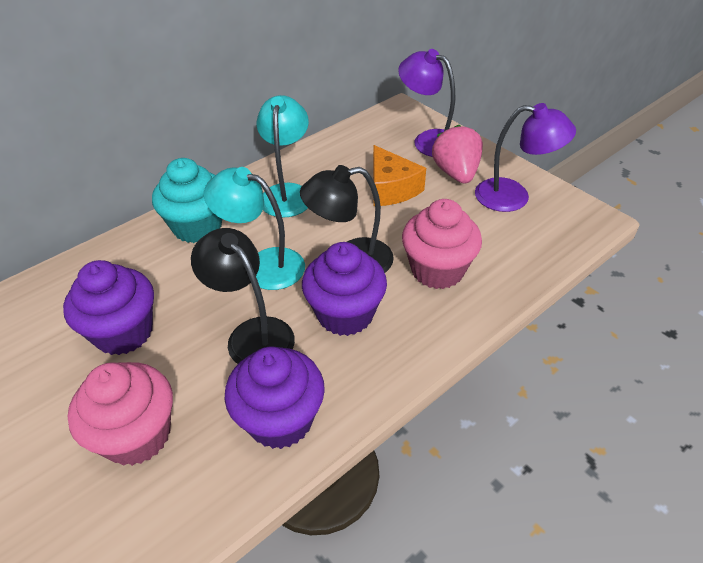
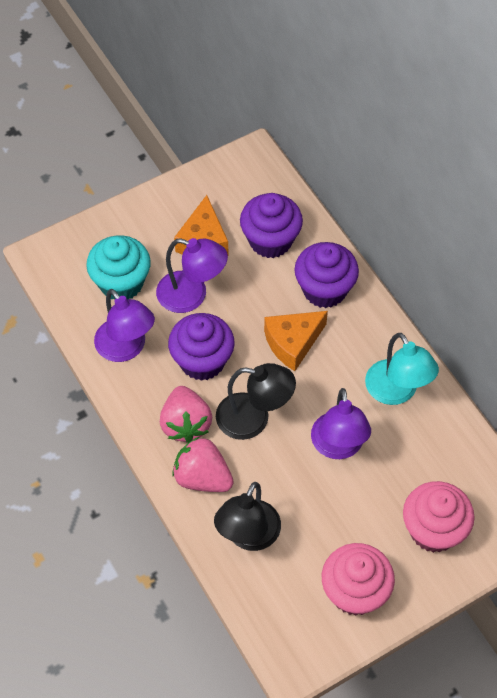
orange cheese: [373,145,426,206] = 1 -> [174,195,229,256] [264,311,328,371] = 2
pink strawberry: [432,125,483,184] = 1 -> [160,386,212,443] [172,437,234,492] = 2
purple lamp: [398,49,455,157] [475,103,576,212] = 2 -> [94,289,155,362] [156,238,228,313] [311,388,371,459] = 3
turquoise lamp: [204,167,305,290] [257,95,309,218] = 2 -> [365,333,439,405] = 1

